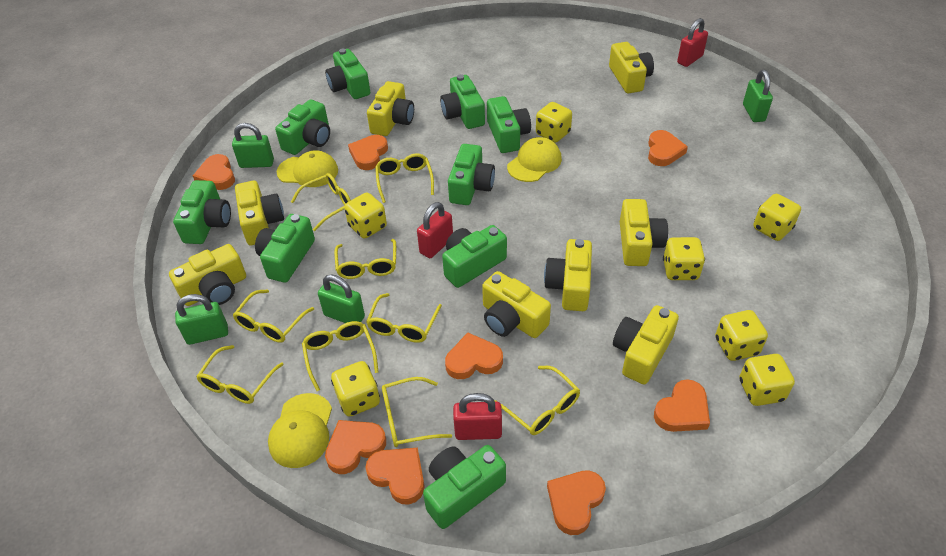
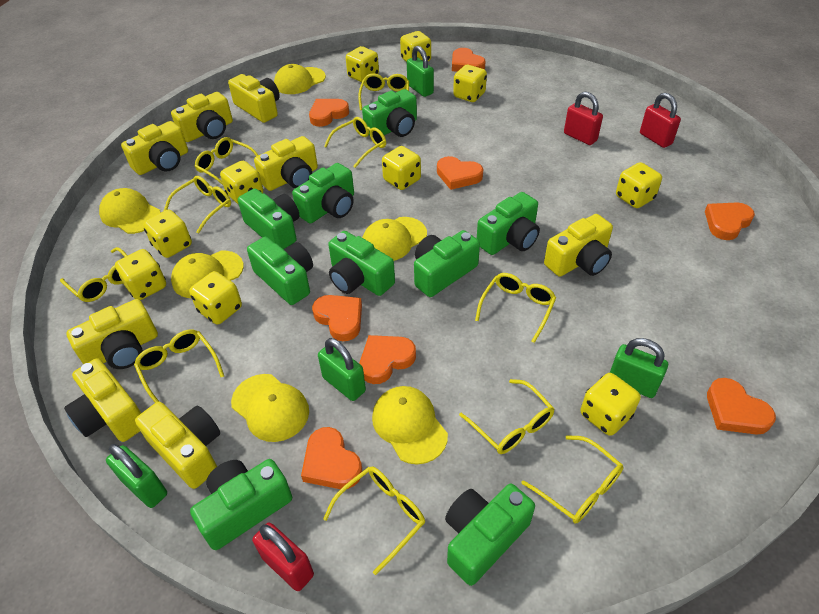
yellow cap: [268,393,332,468] [277,150,338,187] [507,137,562,182] = 3 -> [99,188,160,234] [171,251,244,298] [231,374,309,442] [274,64,326,94] [362,217,427,261] [372,386,448,464] = 6
yellow dice: [331,361,380,417] [344,193,387,239] [536,102,572,143] [663,237,705,280] [715,310,768,361] [739,354,795,406] [753,194,801,241] = 7 -> [115,249,166,300] [143,209,192,258] [189,271,242,324] [220,161,263,205] [346,46,379,82] [382,146,421,190] [400,31,431,62] [453,65,487,102] [581,373,641,436] [616,162,662,208] = 10
yellow glasses: [196,345,284,404] [233,289,314,343] [291,173,351,231] [302,321,378,391] [334,239,396,279] [366,293,442,343] [375,153,434,203] [382,377,452,447] [494,366,580,435] = 9 -> [60,247,128,302] [134,329,224,403] [164,176,231,233] [195,137,258,185] [323,466,425,575] [324,117,386,168] [358,73,409,110] [459,379,555,454] [475,273,556,343] [521,435,623,523] = 10

